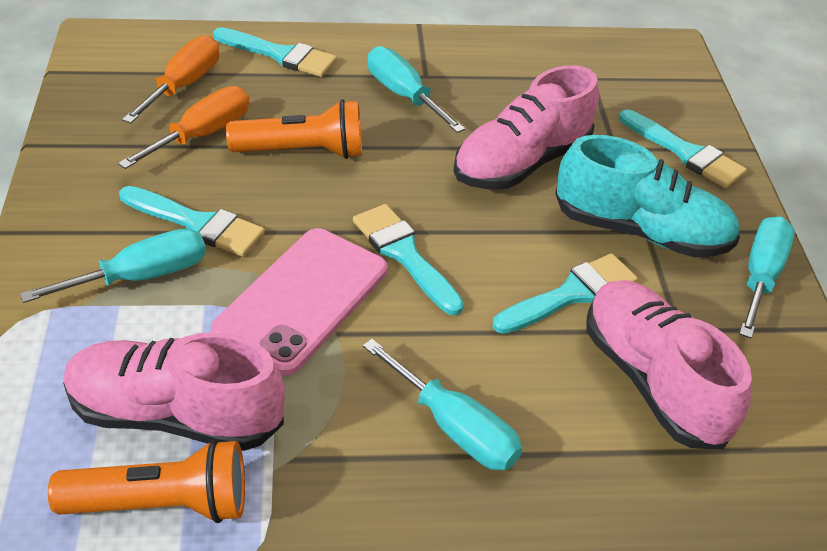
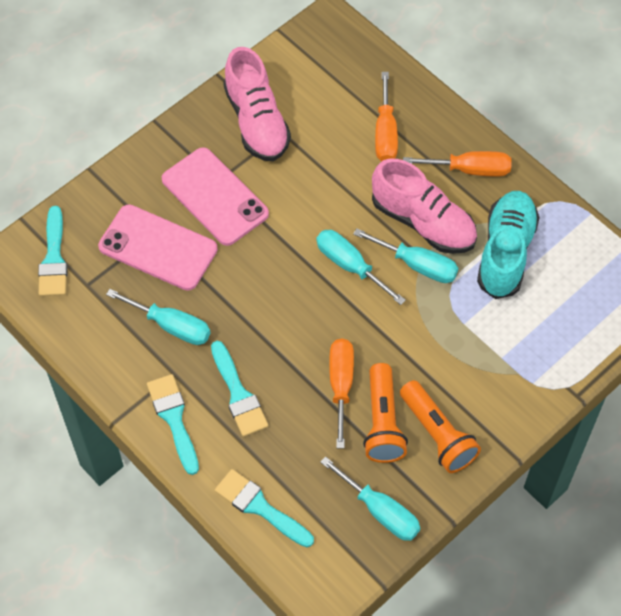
orange screwdriver: [118,86,249,169] [122,36,219,123] = 2 -> [329,339,354,449] [375,72,398,161] [403,151,512,177] = 3
pink phone: [211,228,388,376] = 1 -> [98,204,218,291] [162,147,269,246] = 2
pink shoe: [63,332,285,451] [453,65,599,190] [586,280,752,449] = 3 -> [223,47,291,161] [372,158,477,254] = 2
turquoise brush: [119,186,265,257] [213,27,337,77] [353,204,464,315] [493,253,638,334] [619,110,747,188] = 5 -> [38,206,68,296] [147,374,199,475] [211,341,268,437] [215,469,314,548] = 4

